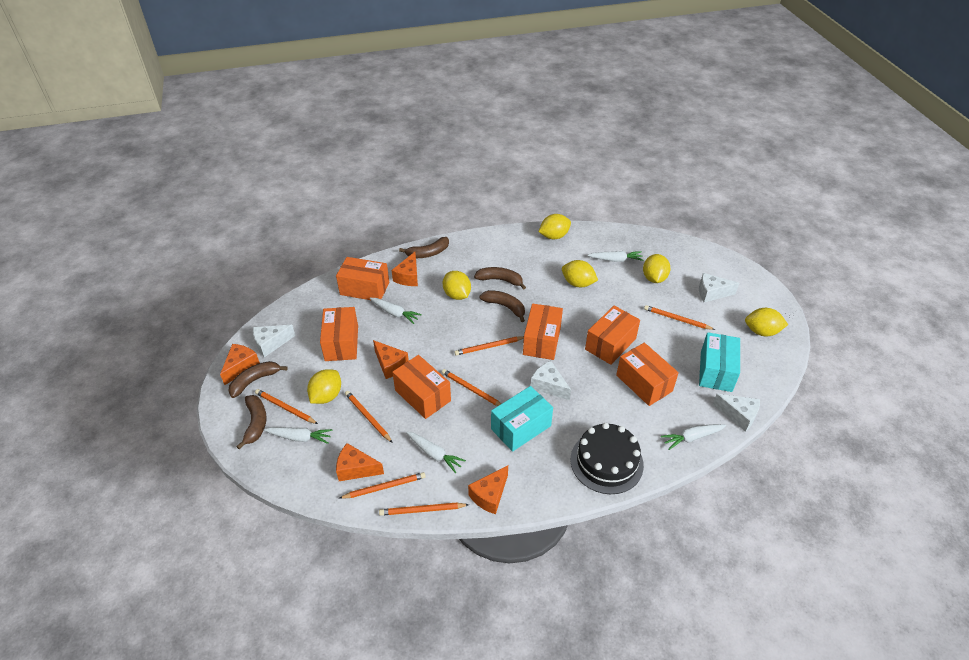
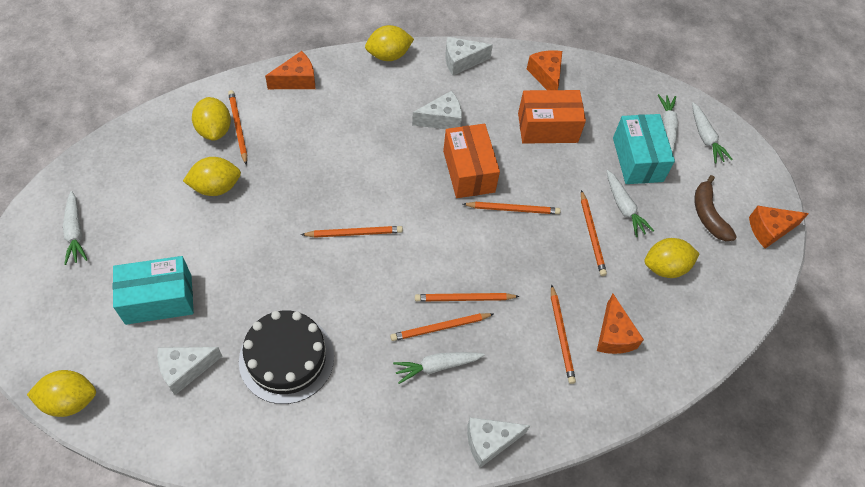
brown banana: [228,361,288,398] [236,395,267,449] [399,237,449,258] [474,267,526,290] [479,290,525,322] = 5 -> [694,175,737,241] = 1
orange box: [320,307,358,361] [336,257,389,300] [392,355,451,419] [523,303,563,360] [585,306,640,365] [616,343,679,406] = 6 -> [443,124,500,198] [518,90,586,144] = 2
orange cheese: [220,344,260,385] [336,443,384,481] [373,340,409,379] [392,252,418,286] [468,465,508,514] = 5 -> [265,51,315,89] [527,50,562,90] [597,294,644,354] [749,206,809,249] = 4
yellow lemon: [307,369,341,404] [443,271,471,300] [538,214,571,239] [562,260,598,287] [643,254,671,283] [745,308,788,336] = 6 -> [27,370,96,417] [183,157,241,196] [192,97,231,141] [365,25,414,61] [645,238,700,278] = 5

